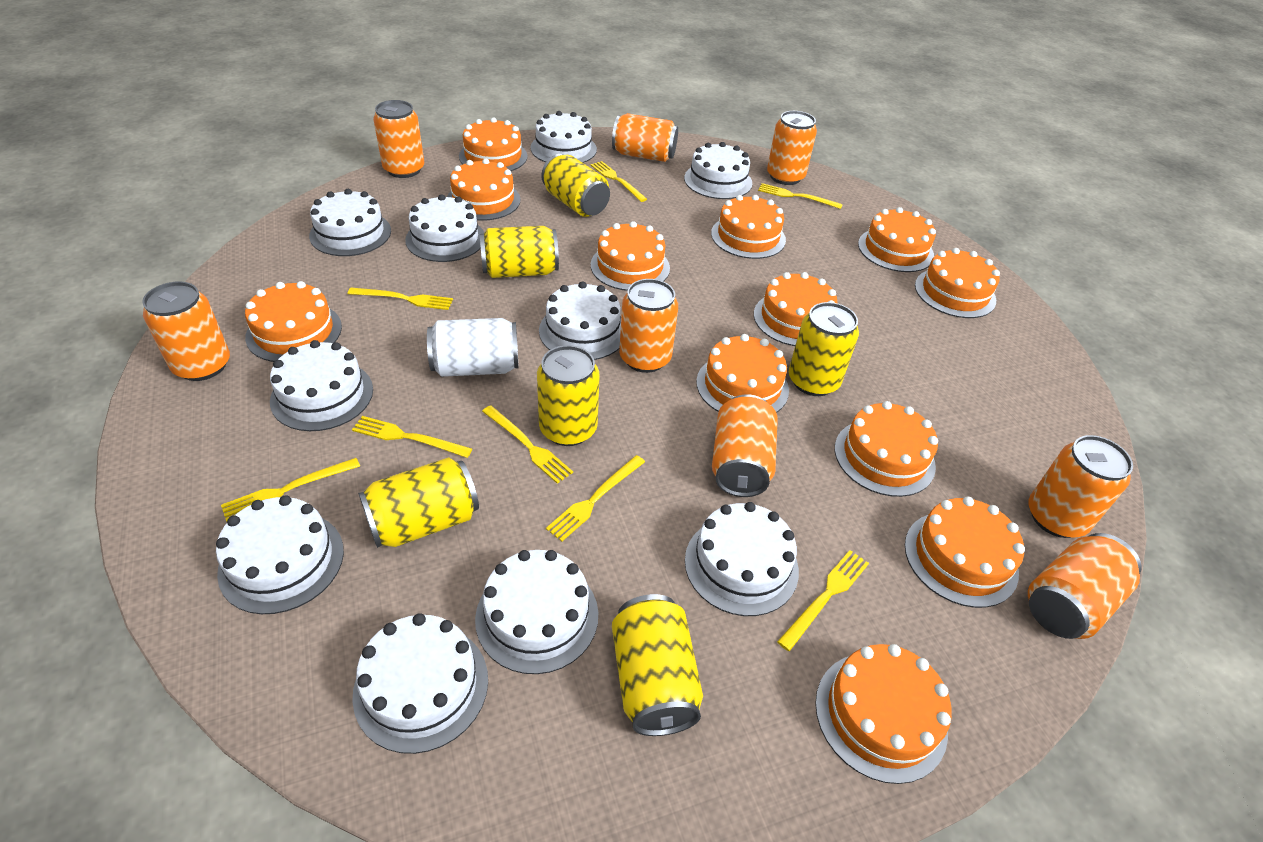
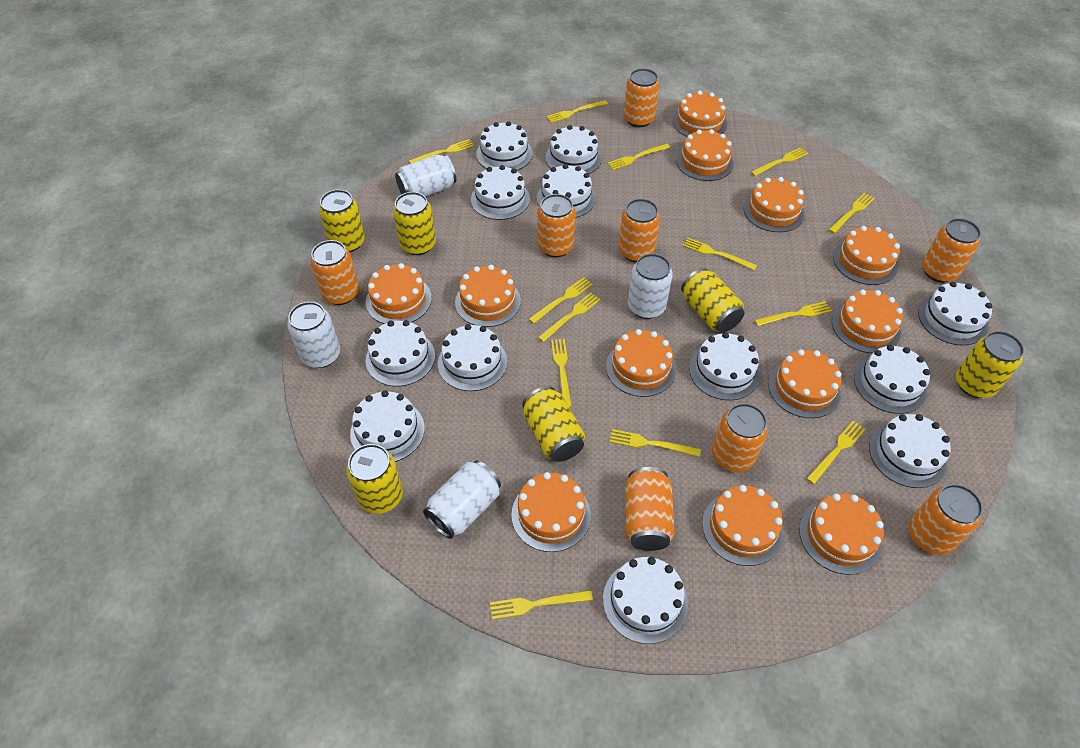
white cake: [216,495,344,614] [270,340,373,431] [309,189,391,256] [352,613,488,754] [405,194,484,262] [475,550,598,674] [530,111,597,163] [539,281,621,360] [684,142,752,199] [685,502,799,616] = 10 -> [350,390,425,462] [365,320,435,386] [438,324,507,391] [471,165,530,220] [476,121,532,170] [537,164,596,218] [545,125,602,174] [603,557,688,644] [689,332,760,400] [854,345,930,414] [869,414,951,488] [918,282,992,345] = 12
white can: [427,318,519,377] = 1 -> [288,302,340,368] [395,155,456,197] [423,460,501,539] [628,254,673,319] = 4
yellow fork: [221,458,360,522] [348,288,453,310] [352,416,472,458] [482,405,573,484] [546,455,645,542] [591,161,647,202] [758,183,843,209] [777,550,869,651] = 8 -> [409,139,474,164] [490,590,593,620] [529,277,593,324] [538,293,601,342] [546,100,608,123] [551,339,572,408] [607,144,670,170] [609,429,701,457] [683,238,757,270] [751,147,808,176] [754,301,832,326] [806,421,866,484] [828,193,875,233] = 13

